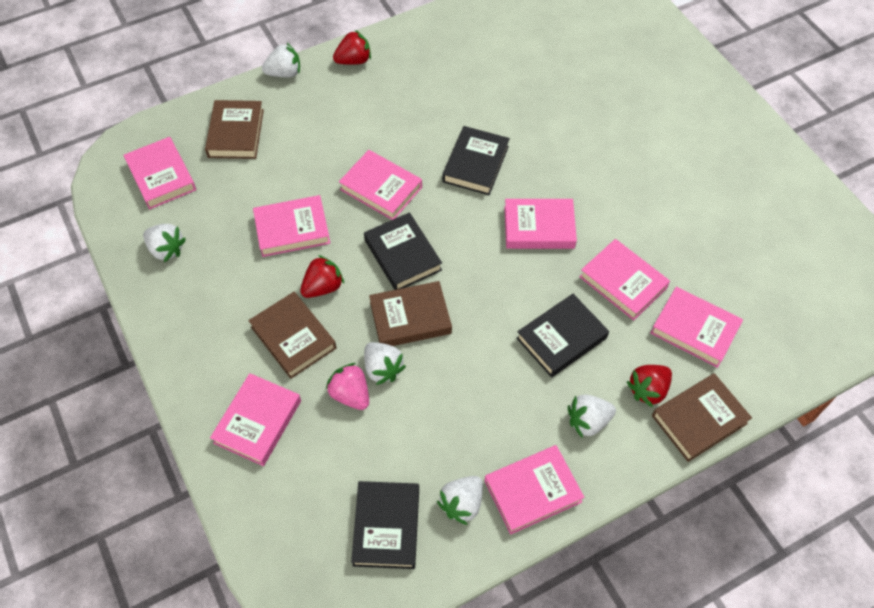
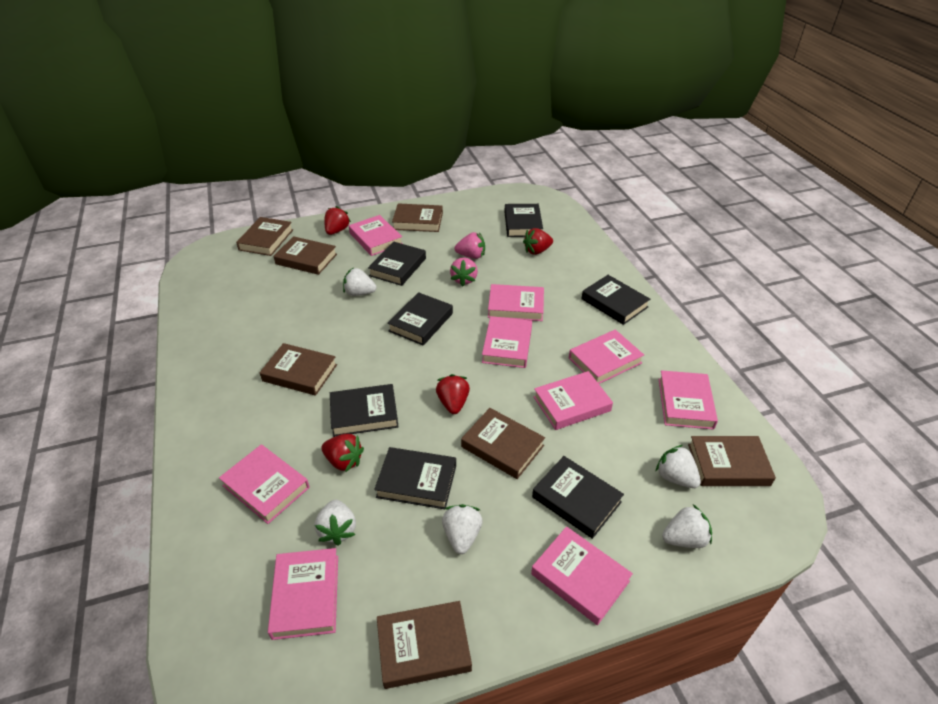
black book: [351,481,419,569] [364,212,442,290] [442,126,510,195] [517,294,609,377] = 4 -> [330,384,399,437] [368,241,426,286] [374,447,456,509] [388,292,453,345] [504,204,543,237] [532,456,624,539] [582,275,650,325] = 7
brown book: [205,100,264,159] [249,292,336,379] [369,281,452,346] [652,373,752,462] = 4 -> [236,217,293,256] [260,343,337,396] [274,236,337,275] [377,601,472,689] [392,203,443,232] [461,408,545,479] [688,436,776,486] = 7
pink book: [123,137,196,209] [210,373,301,466] [253,195,330,257] [339,150,422,220] [485,445,584,534] [504,199,577,249] [579,239,670,321] [651,287,743,368] = 8 -> [219,444,310,524] [268,548,338,640] [349,215,403,256] [482,316,532,368] [488,284,544,321] [531,526,633,625] [533,371,613,430] [569,330,644,384] [659,370,718,430] = 9
pink strawberry: [326,363,369,410] = 1 -> [450,257,478,286] [454,232,485,259] = 2
red strawberry: [300,255,344,298] [333,30,371,65] [627,365,672,407] = 3 -> [321,434,364,472] [324,206,351,235] [436,374,470,414] [523,228,553,255] = 4

